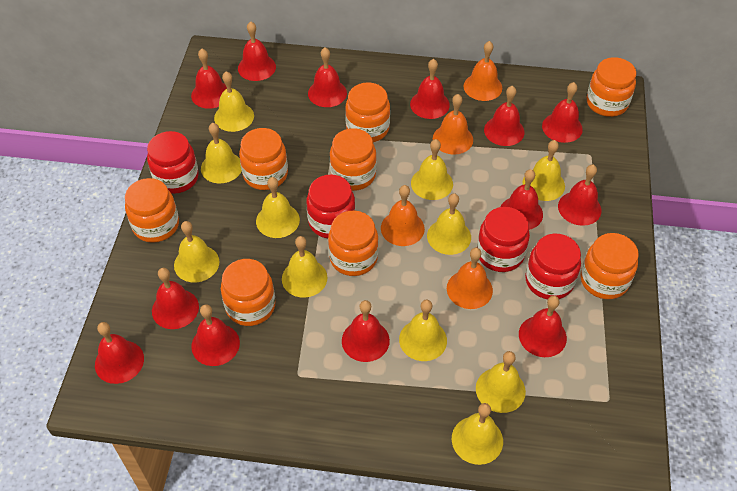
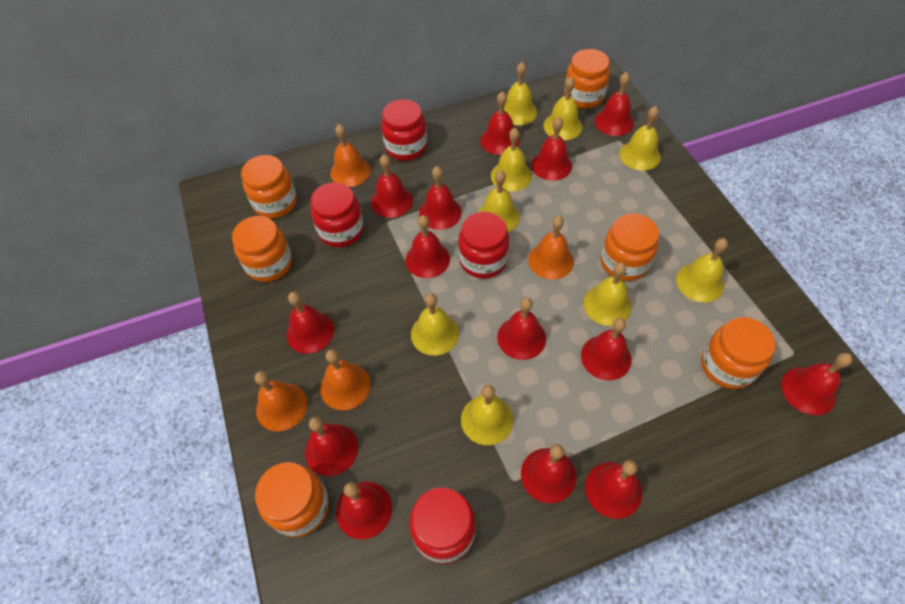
orange jar: [125,178,179,243] [221,259,275,326] [239,128,288,190] [328,211,378,276] [330,128,377,191] [345,82,390,142] [580,233,639,299] [587,57,636,117] = 8 -> [232,216,292,282] [241,155,297,218] [255,462,329,537] [564,49,610,109] [601,213,659,281] [701,317,775,389] = 6
red bell: [95,322,144,384] [152,268,199,329] [191,49,227,109] [191,304,240,366] [238,21,276,81] [308,48,347,107] [342,300,390,362] [410,59,450,119] [484,86,525,146] [501,169,543,230] [519,296,567,357] [542,82,583,143] [558,165,602,226] = 13 -> [286,292,334,354] [305,417,358,476] [336,482,392,540] [371,155,413,218] [405,215,450,278] [419,166,462,230] [480,91,520,155] [497,297,546,360] [521,444,576,503] [531,117,572,181] [581,318,631,380] [585,460,642,519] [595,72,634,136] [781,353,853,415] = 14
yellow bell: [174,221,220,282] [201,123,242,183] [214,71,254,132] [256,177,300,238] [282,236,328,298] [399,300,447,361] [411,139,453,200] [427,194,471,255] [452,403,503,465] [476,351,526,413] [522,140,565,201] = 11 -> [411,293,459,356] [461,385,513,445] [478,170,520,232] [491,128,532,191] [504,62,537,125] [543,77,583,140] [583,262,631,326] [619,106,661,171] [676,238,728,302] = 9

